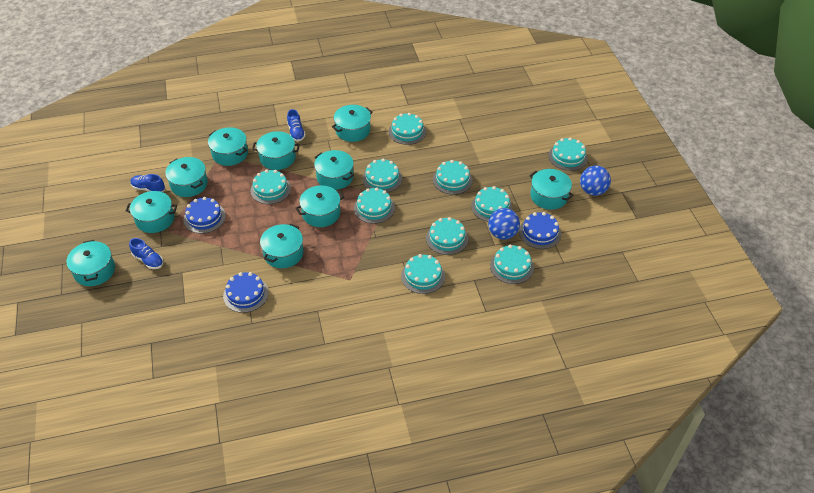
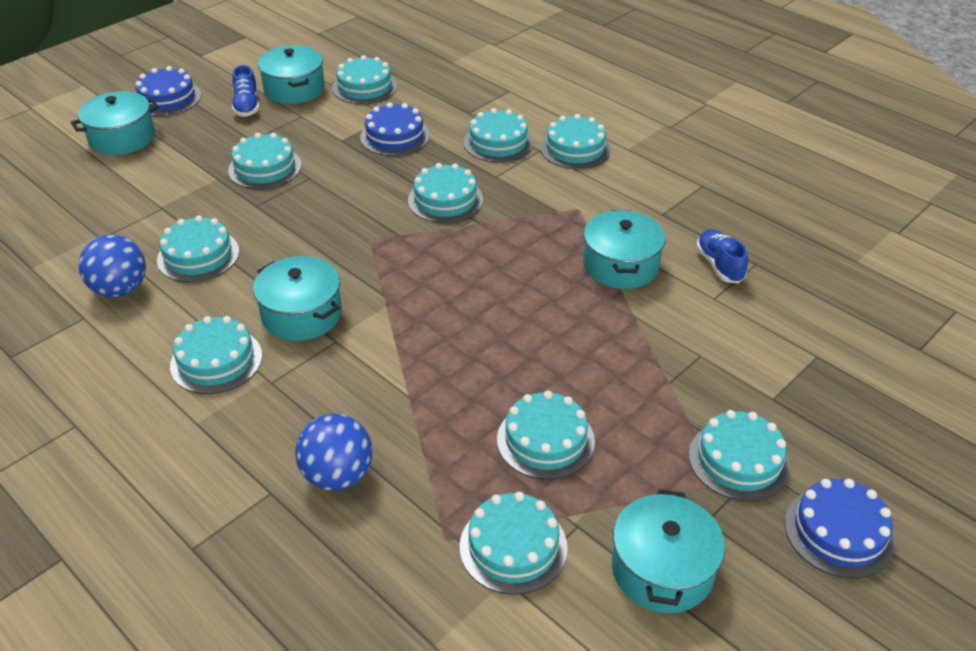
blue shoe: [129,238,163,269] [130,174,165,192] [287,109,306,142] = 3 -> [232,65,260,117] [696,229,748,283] = 2
turquoise pot: [66,240,115,286] [126,191,177,233] [165,157,208,197] [208,127,248,166] [252,131,300,170] [260,223,304,268] [296,185,344,227] [314,150,354,190] [332,105,373,142] [529,169,573,210] = 10 -> [71,91,159,155] [253,256,342,341] [258,45,325,104] [583,210,666,289] [612,489,725,613] = 5

